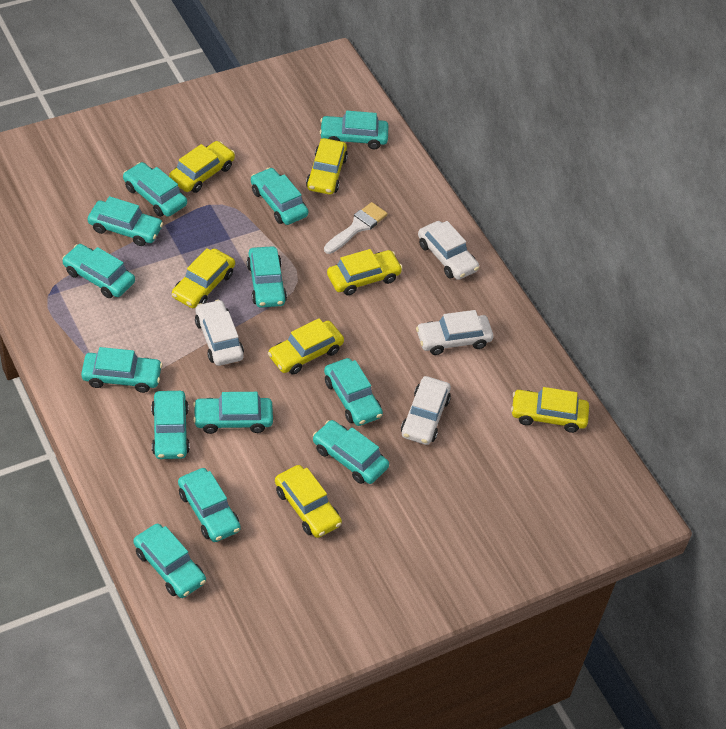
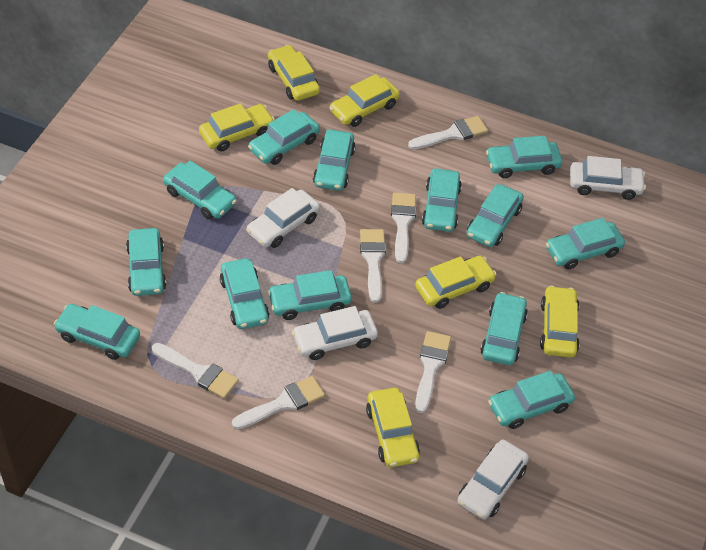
white brush: [324,202,388,254] = 1 -> [152,343,239,399] [232,376,325,429] [360,229,386,303] [391,192,416,263] [408,116,488,149] [415,331,451,413] = 6
yellow car: [169,141,235,193] [172,248,235,308] [268,318,344,375] [275,465,342,538] [306,138,348,195] [327,249,403,295] [511,387,589,433] = 7 -> [199,103,275,151] [268,45,320,101] [329,74,400,127] [366,388,420,467] [415,256,497,309] [540,286,580,358] = 6

